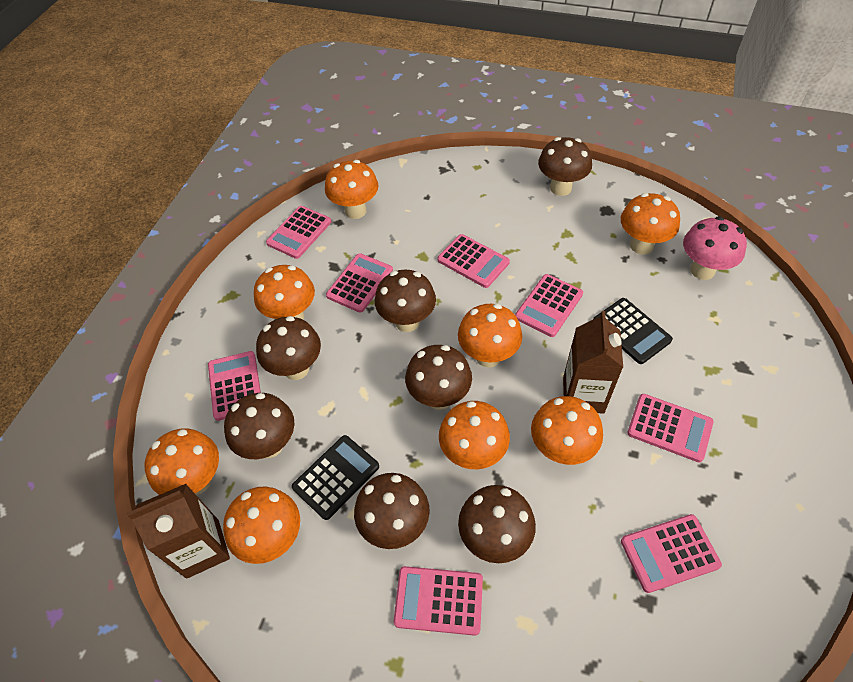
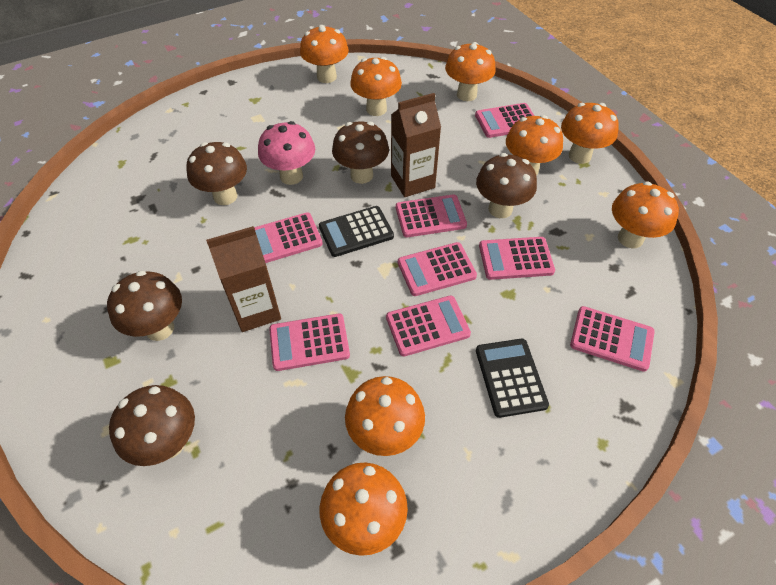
brown mushroom: [224,393,294,459] [256,316,321,380] [354,473,430,549] [375,269,436,332] [405,345,472,409] [458,485,536,563] [538,137,592,196] = 7 -> [107,270,182,341] [109,385,195,466] [187,142,247,205] [332,121,389,184] [476,153,537,218] = 5

